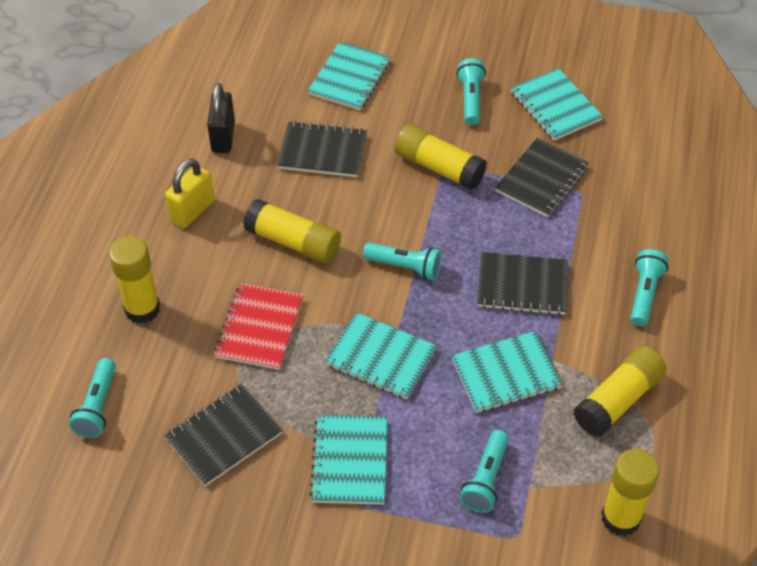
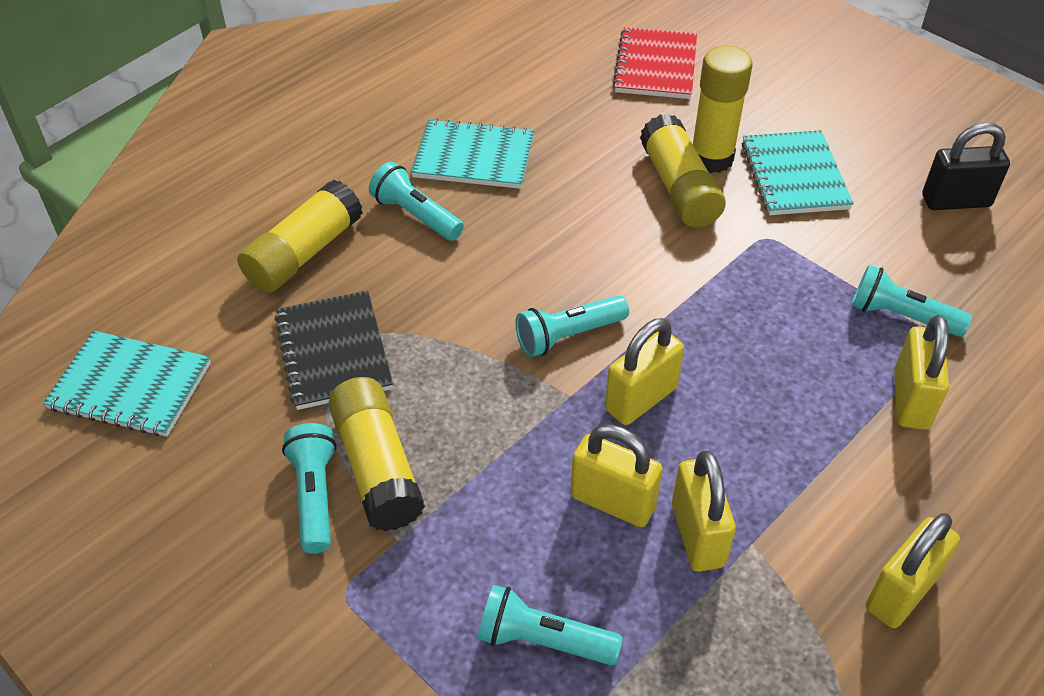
black notebook: [164,384,283,486] [277,121,367,177] [477,252,568,315] [495,138,589,217] = 4 -> [275,290,393,410] = 1
turquoise notebook: [308,41,391,110] [310,415,388,505] [325,312,437,399] [451,331,563,413] [511,68,603,141] = 5 -> [43,331,211,437] [411,119,534,189] [742,130,854,215] = 3
yellow glue stick: [109,236,160,324] [243,199,341,263] [395,124,487,190] [573,346,666,437] [601,449,660,536] = 5 -> [238,180,363,293] [328,377,425,531] [640,114,726,227] [692,46,752,173] = 4
yellow padlock: [165,158,214,228] = 1 -> [570,424,663,527] [605,318,684,425] [672,451,736,572] [866,513,960,628] [894,315,949,430] = 5

